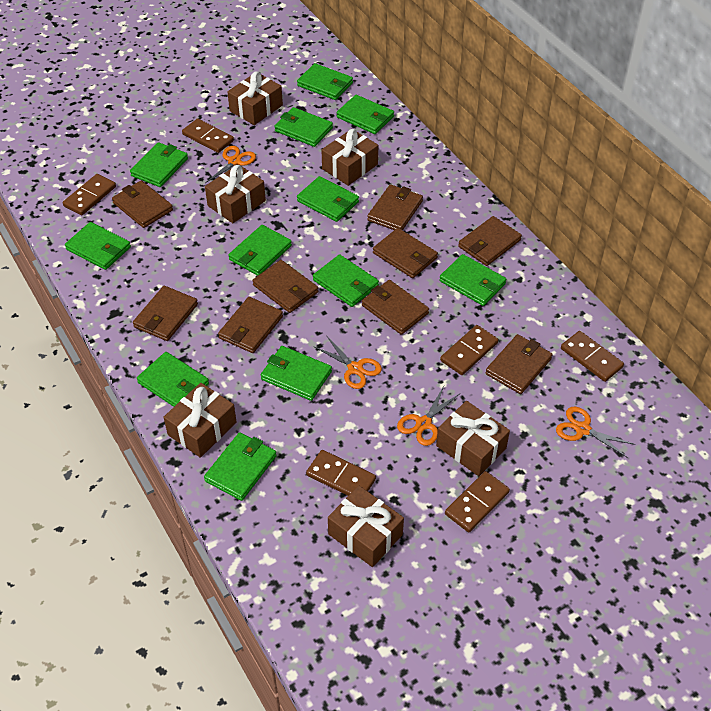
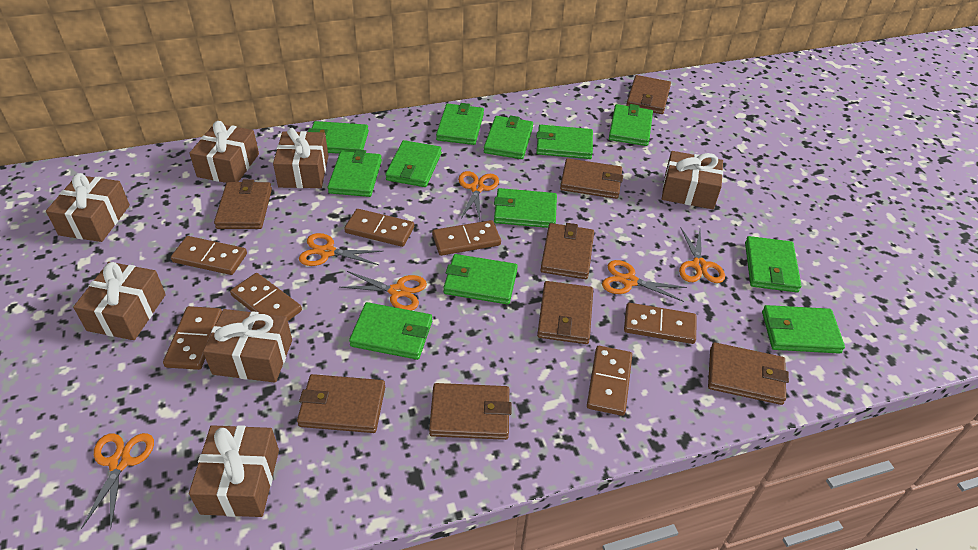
brown domino: [63,174,116,215] [182,118,234,153] [306,450,376,496] [440,325,498,375] [445,471,510,532] [561,331,624,382] = 6 -> [163,306,222,370] [171,236,247,275] [230,273,302,321] [344,209,414,247] [432,220,501,256] [587,346,632,416] [624,303,696,344] = 7
brown gift: [163,383,237,458] [205,164,266,223] [227,71,283,125] [321,129,378,186] [328,486,404,567] [436,401,510,476] = 6 -> [46,173,130,242] [73,262,166,340] [189,121,259,183] [189,425,279,517] [203,309,292,383] [273,128,328,188] [662,151,723,209] = 7
brown wallet: [112,181,173,228] [133,286,198,341] [218,297,283,353] [252,260,318,313] [362,280,429,335] [367,185,423,230] [373,228,438,278] [458,216,522,266] [485,334,553,394] = 9 -> [214,179,272,229] [297,374,385,433] [429,383,511,440] [537,281,593,344] [541,223,594,279] [560,158,623,199] [626,75,671,114] [708,342,789,405] = 8
orange scissors: [205,146,256,183] [315,337,382,389] [397,386,459,446] [556,407,636,458] = 4 -> [81,433,154,529] [299,233,383,266] [340,271,427,311] [458,171,499,221] [602,260,687,302] [679,227,725,283] = 6

